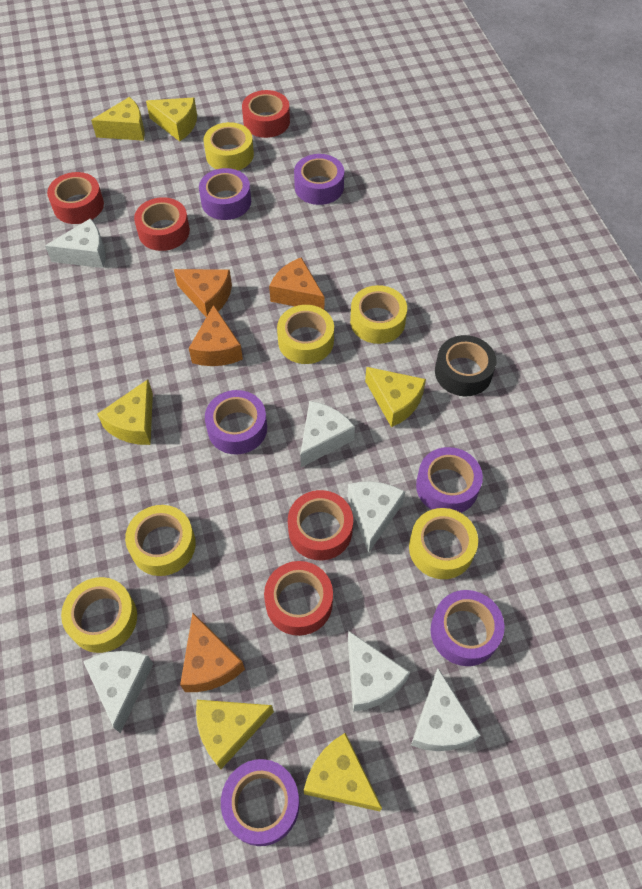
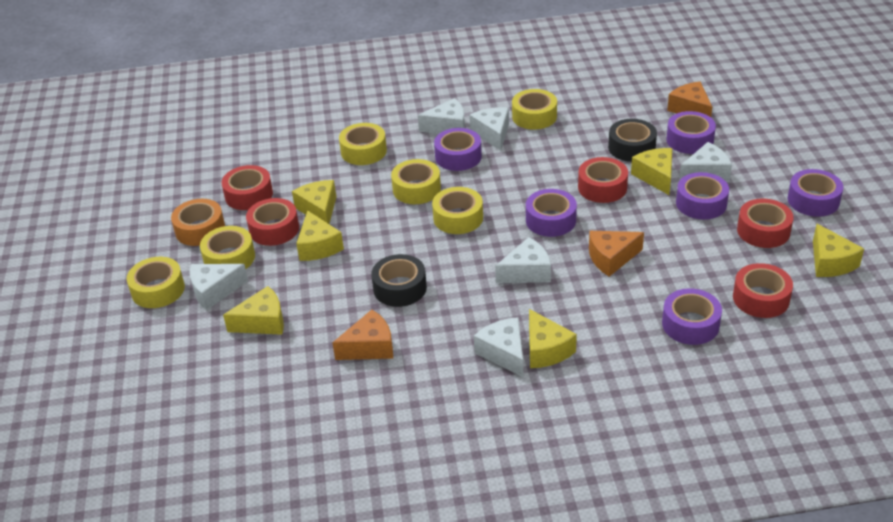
black tape: [435,335,497,396] = 1 -> [371,254,427,307] [608,119,657,162] = 2
orange cheese: [174,269,232,317] [180,613,245,692] [189,305,243,366] [269,257,324,310] = 4 -> [332,310,393,360] [589,231,644,277] [667,82,712,117] = 3
orange tape: none = 0 -> [171,199,225,246] = 1

